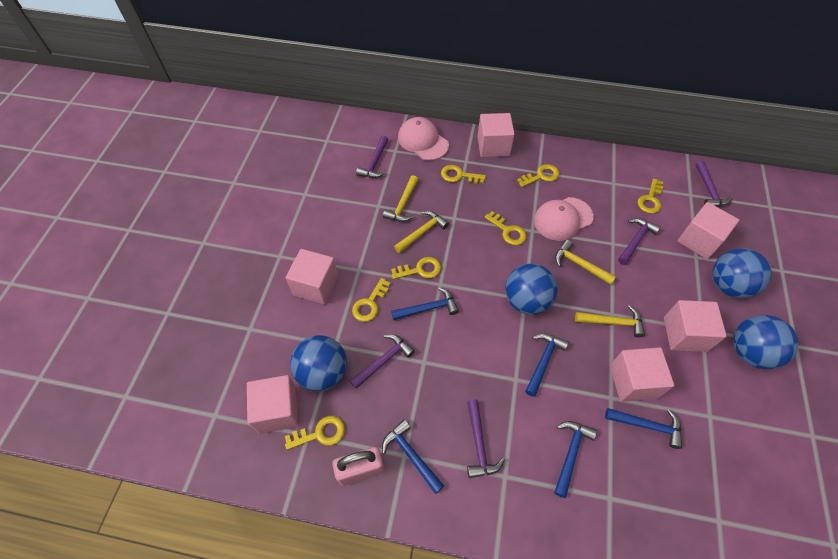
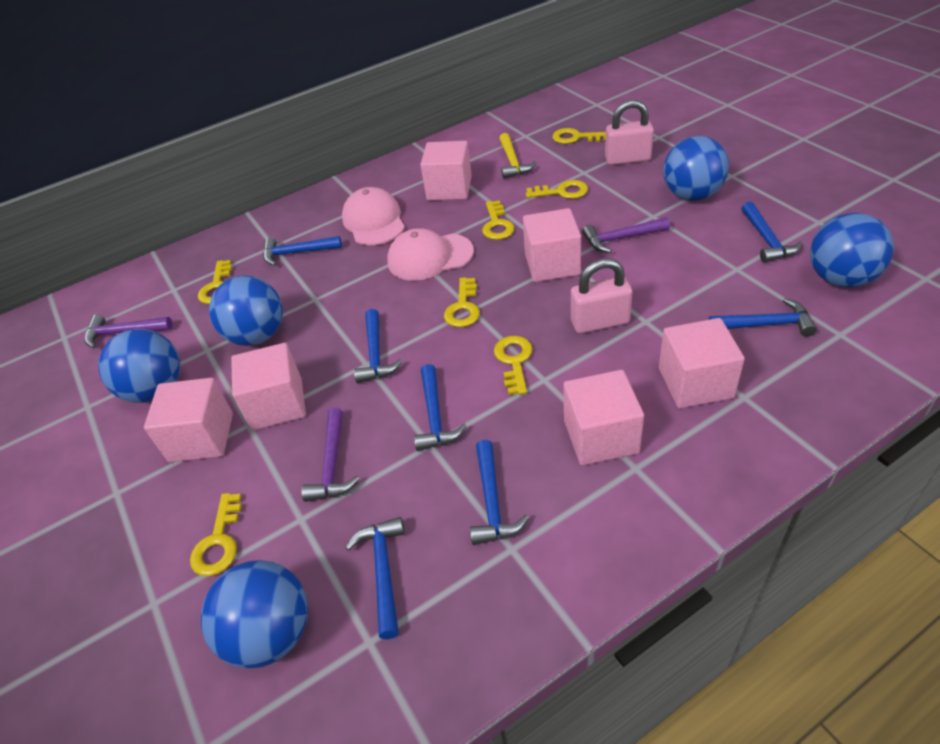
blue ball: [290,335,347,391] [505,264,558,315] [712,248,772,298] [733,315,799,369] = 4 -> [98,329,180,403] [201,560,308,668] [209,275,283,346] [663,136,729,201] [810,213,894,288] = 5
blue hammer: [382,419,444,494] [391,287,459,320] [525,333,569,397] [554,421,597,498] [605,408,682,449] = 5 -> [263,236,342,266] [346,517,405,639] [354,309,403,383] [414,364,467,451] [470,440,529,545] [708,298,817,337] [741,202,803,262] = 7
pink padlock: [332,447,384,486] = 1 -> [571,258,632,334] [605,100,654,165] = 2
purple hammer: [350,334,415,389] [356,135,388,178] [467,399,505,478] [618,218,661,265] [695,161,733,207] = 5 -> [85,314,172,348] [301,408,359,502] [582,217,670,253] = 3
yellow hammer: [383,175,418,222] [394,211,449,253] [555,240,616,285] [575,305,645,338] = 4 -> [499,133,537,179] = 1

